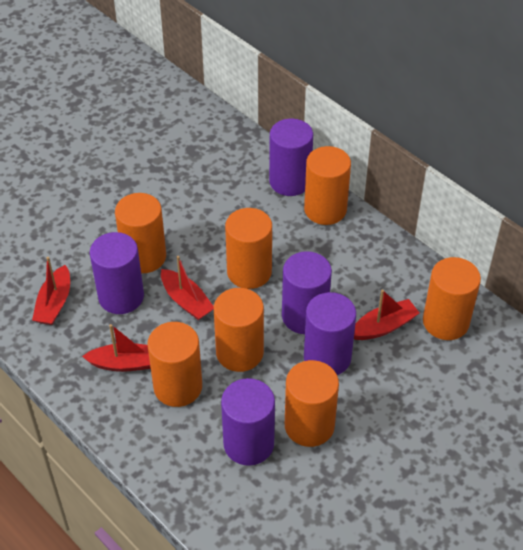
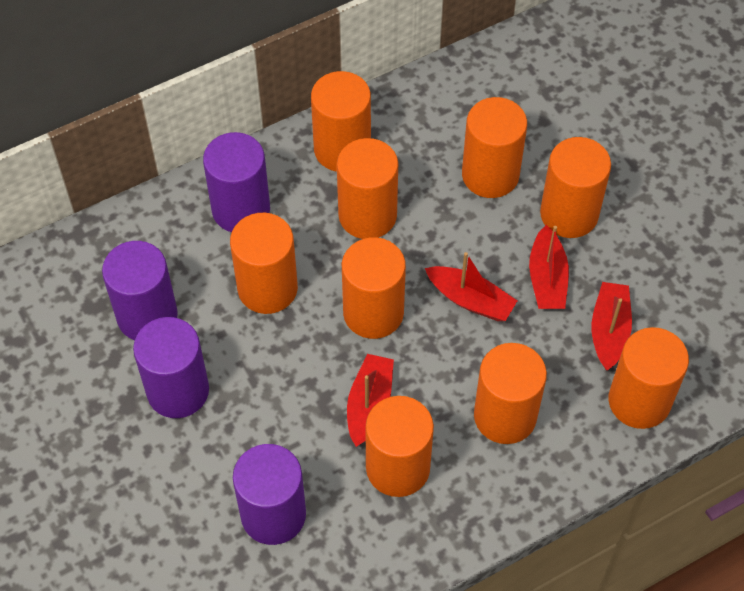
orange cylinder: [115,193,166,273] [147,322,202,407] [214,288,264,372] [225,208,272,289] [285,360,339,447] [304,146,351,225] [423,257,481,340] = 7 -> [230,213,298,314] [311,71,371,172] [337,138,398,239] [342,237,406,339] [365,396,434,497] [462,97,527,198] [474,343,547,444] [540,137,611,238] [609,327,689,429] = 9
purple cylinder: [90,232,144,314] [221,378,275,466] [269,119,313,196] [282,251,332,334] [304,292,356,375] = 5 -> [102,241,178,340] [133,317,209,418] [203,132,270,232] [233,444,306,545] = 4

